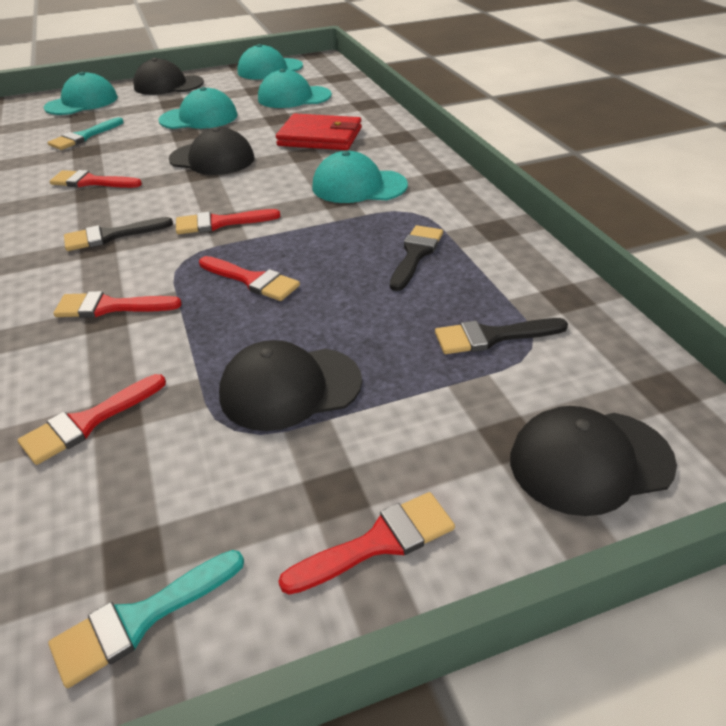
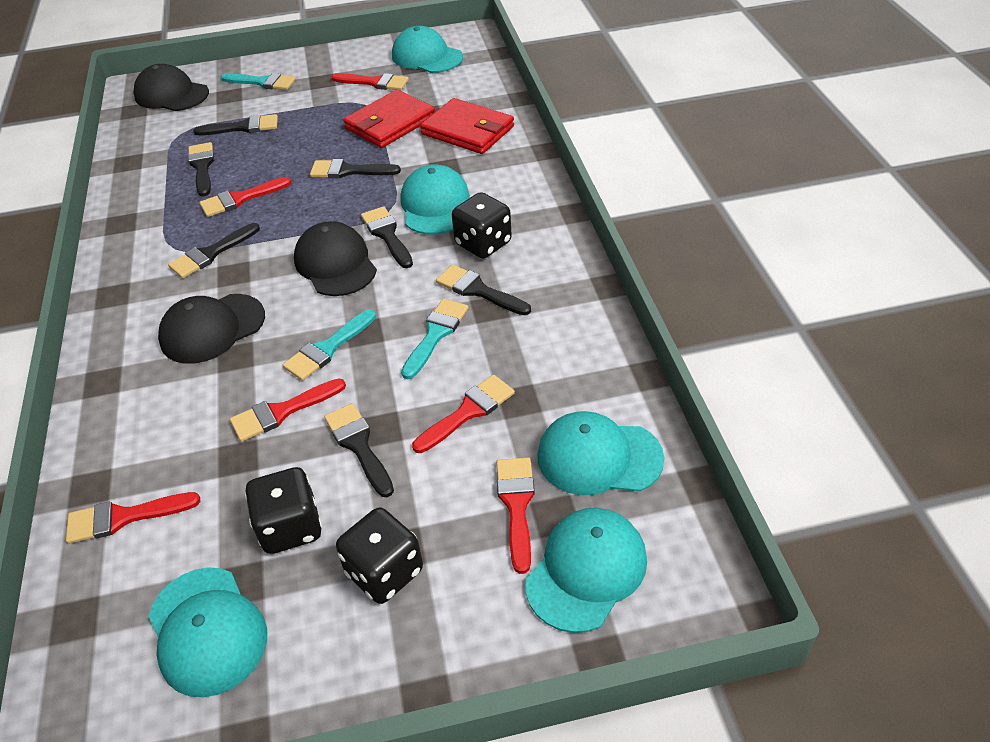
black brush: [64,217,173,251] [390,225,443,291] [435,318,568,354] = 3 -> [168,223,260,278] [188,142,214,197] [193,114,278,135] [310,159,401,178] [324,403,394,497] [361,206,413,268] [436,265,531,315] = 7
black cap: [133,58,204,95] [169,127,255,175] [219,340,362,431] [510,406,677,516] = 4 -> [133,64,209,111] [158,294,265,364] [294,221,377,296] = 3
black dice: none = 0 -> [245,467,322,554] [336,507,423,604] [452,192,512,258] = 3
red wallet: [276,113,362,150] = 1 -> [343,89,435,148] [420,98,514,154] = 2
turquoise brush: [48,117,123,150] [48,550,244,688] = 2 -> [221,73,296,90] [283,309,376,381] [401,299,468,379] = 3

